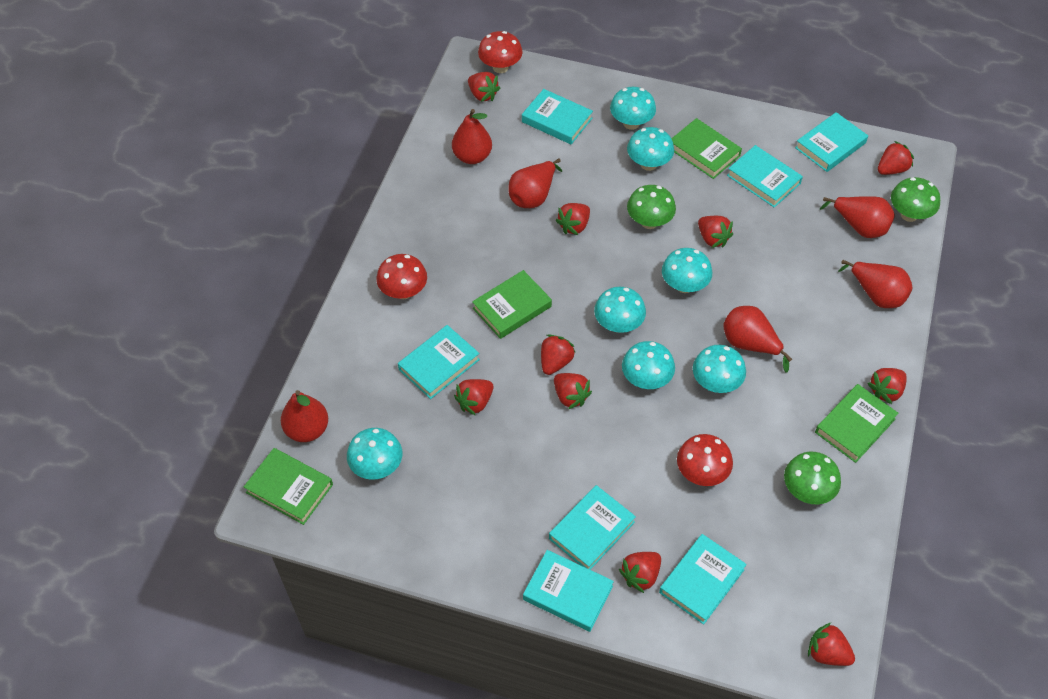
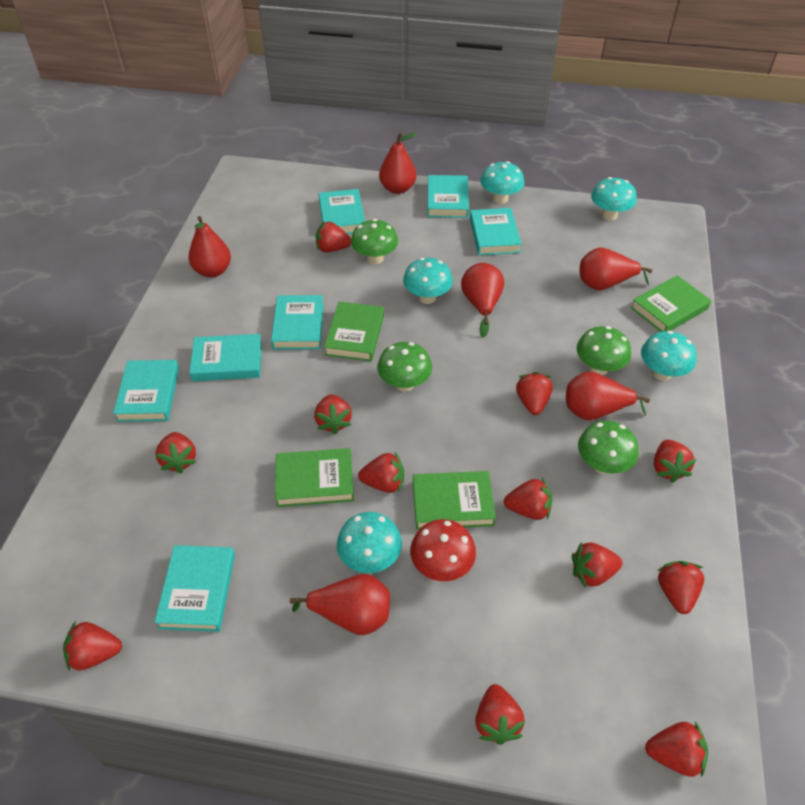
green mushroom: [627,185,676,229] [784,452,841,504] [891,177,940,222] = 3 -> [351,219,398,264] [377,342,432,392] [577,326,631,375] [578,421,639,474] = 4
red mushroom: [376,254,427,299] [478,31,523,73] [677,434,733,486] = 3 -> [410,519,476,581] = 1
red strawberry: [454,379,493,416] [468,72,500,102] [541,335,576,375] [554,373,592,409] [556,203,590,235] [619,552,661,593] [698,216,733,248] [808,623,855,666] [867,368,907,404] [878,141,914,175] = 10 -> [63,621,122,671] [156,432,196,473] [314,394,352,435] [316,221,351,252] [358,452,404,493] [475,684,525,745] [504,478,552,520] [516,372,553,415] [572,542,622,588] [645,722,708,777] [654,440,696,483] [657,561,704,614] = 12
turquoise mushroom: [347,428,402,480] [594,287,646,333] [610,87,656,130] [622,341,675,389] [627,127,674,171] [662,248,712,293] [693,345,746,393] = 7 -> [337,512,402,573] [403,258,453,304] [480,161,524,204] [591,177,637,220] [641,331,697,381] = 5

